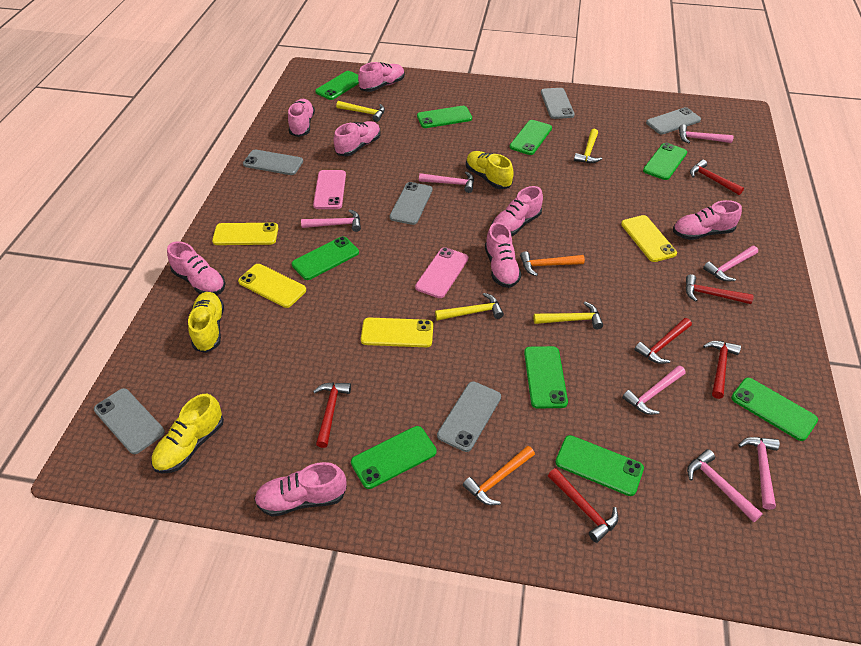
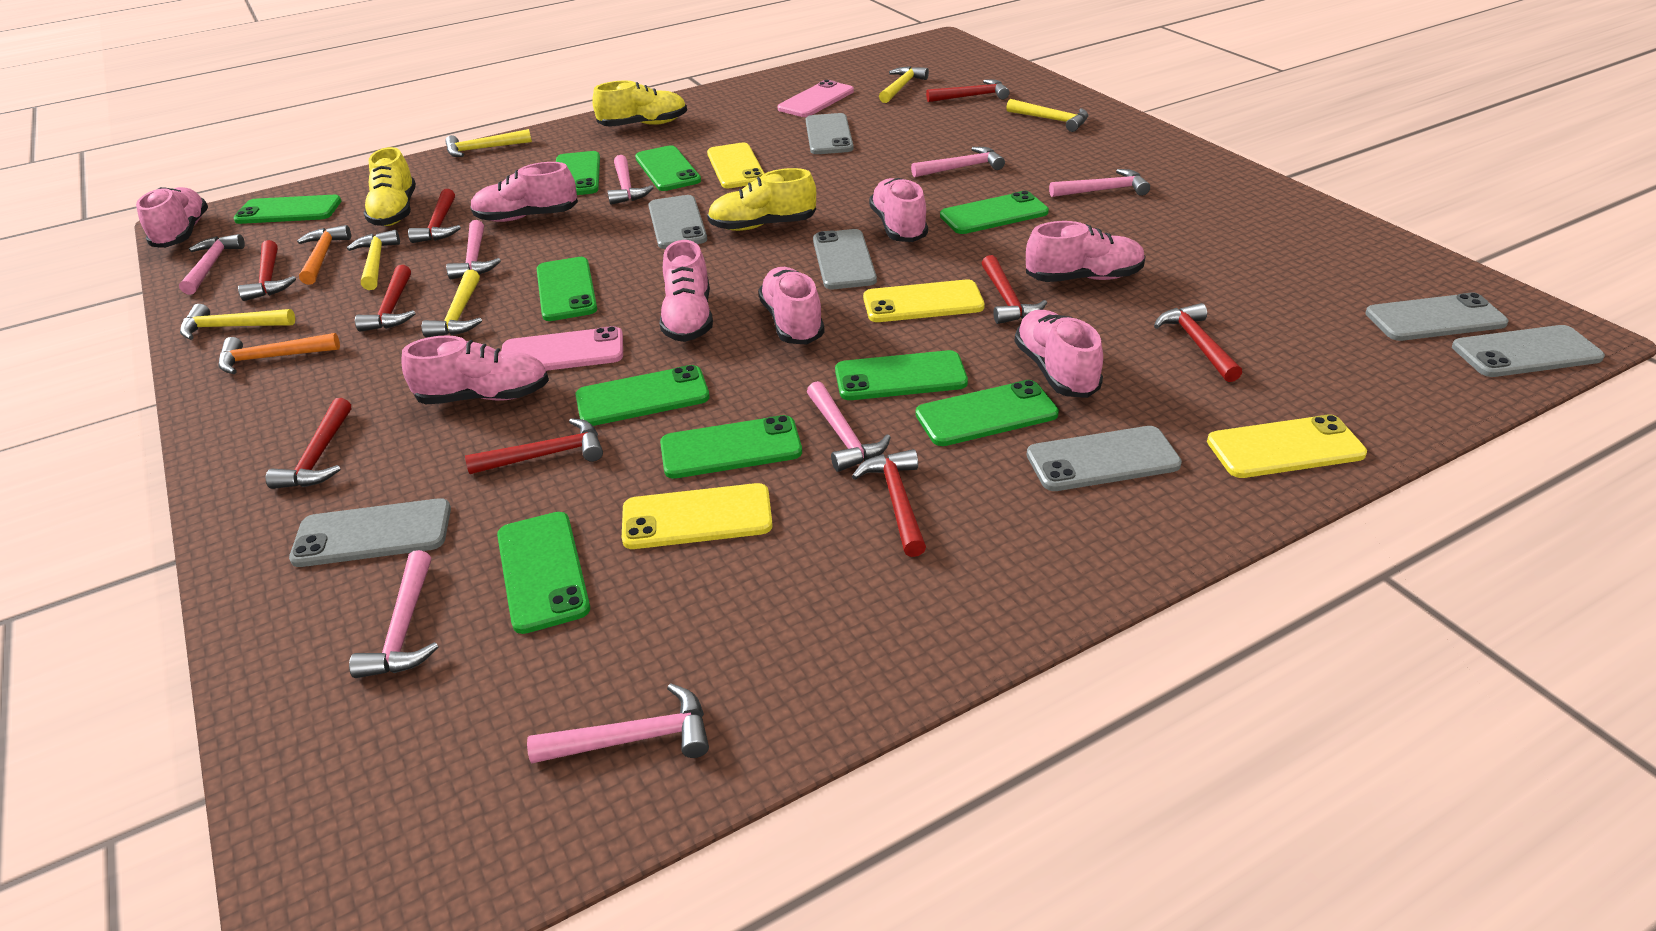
green phone: [292,237,359,280] [315,71,359,100] [351,426,437,489] [417,106,472,128] [510,120,552,155] [524,346,568,409] [555,435,644,496] [643,143,687,180] [731,378,818,441] = 9 -> [234,195,342,224] [497,512,590,634] [536,257,597,321] [556,151,600,195] [575,365,710,426] [635,145,701,191] [660,415,802,479] [835,350,968,400] [916,380,1059,446] [940,191,1049,234] = 10
grey phone: [94,388,165,454] [243,150,303,175] [390,182,432,225] [437,381,501,452] [541,88,575,119] [646,107,701,134] = 6 -> [289,498,451,567] [648,195,707,249] [806,113,854,154] [813,229,877,289] [1027,426,1182,491] [1365,292,1508,341] [1452,325,1605,377] = 7
pink hammer: [301,209,361,232] [419,172,474,193] [622,365,686,415] [679,124,734,144] [687,449,763,522] [703,246,758,281] [738,437,780,510] = 7 -> [179,234,245,295] [349,550,438,678] [446,220,501,279] [527,683,709,764] [607,155,654,205] [807,381,891,472] [911,147,1005,177] [1049,169,1150,197] = 8
red hammer: [313,383,351,448] [548,468,618,543] [634,318,692,364] [686,274,754,304] [690,160,744,195] [703,341,741,399] = 6 -> [238,240,296,301] [266,398,351,489] [355,265,415,332] [408,189,461,243] [465,418,603,474] [852,449,926,557] [926,79,1010,102] [982,255,1047,324] [1154,303,1242,382] = 9
yellow hammer: [336,101,385,122] [435,293,504,321] [533,302,603,329] [574,129,602,163] = 4 -> [180,304,295,340] [347,230,400,290] [422,270,482,337] [445,129,532,157] [879,66,929,103] [1006,99,1088,132] = 6

